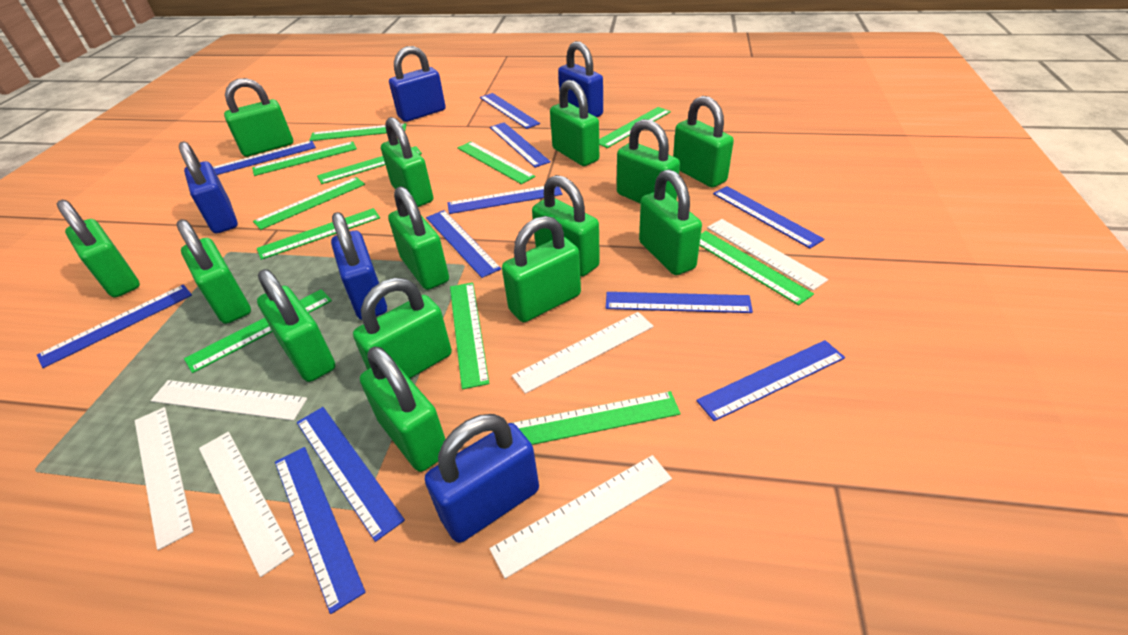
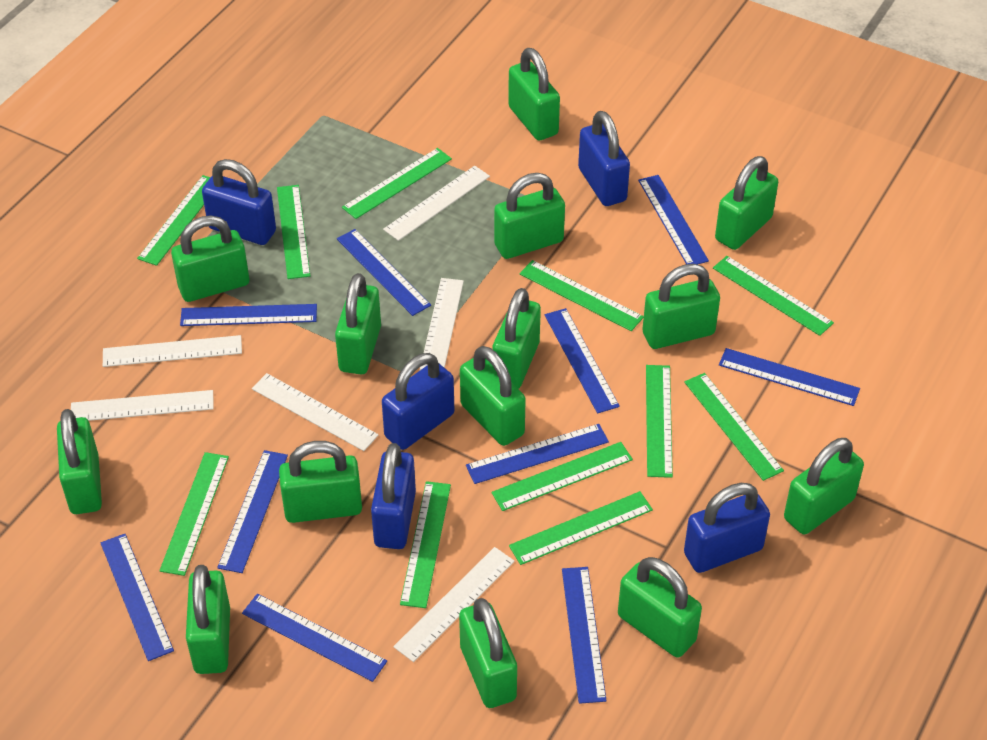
blue ruler: [37,285,192,368] [213,140,316,175] [275,447,366,614] [297,407,405,542] [426,210,501,278] [447,186,562,214] [480,93,540,129] [490,122,551,168] [606,292,753,313] [696,340,845,421] [713,186,824,249] = 11 -> [101,534,174,661] [180,304,317,326] [217,450,288,573] [242,594,387,682] [337,229,431,316] [466,424,609,484] [545,308,620,414] [562,567,607,704] [638,175,709,265] [719,348,860,406] = 10

